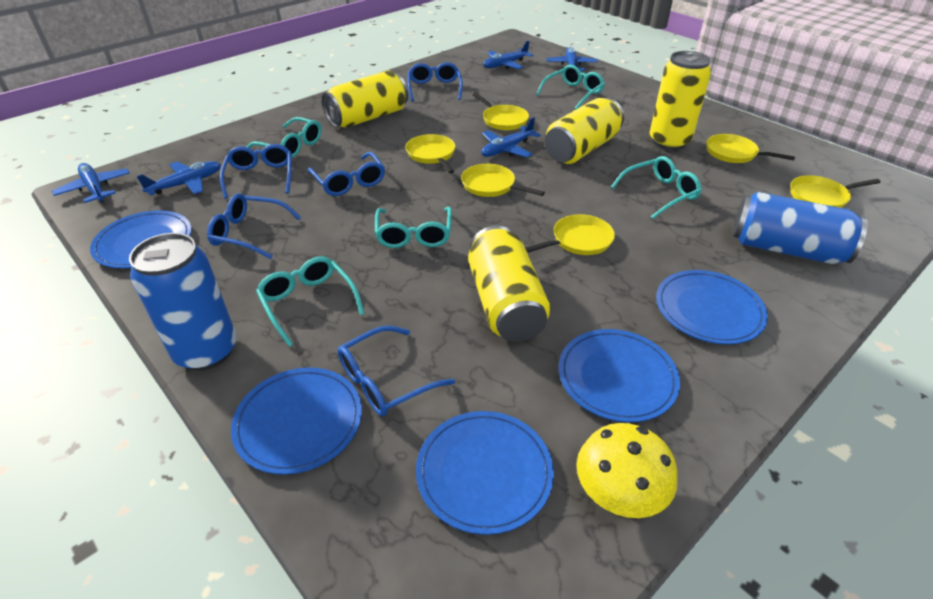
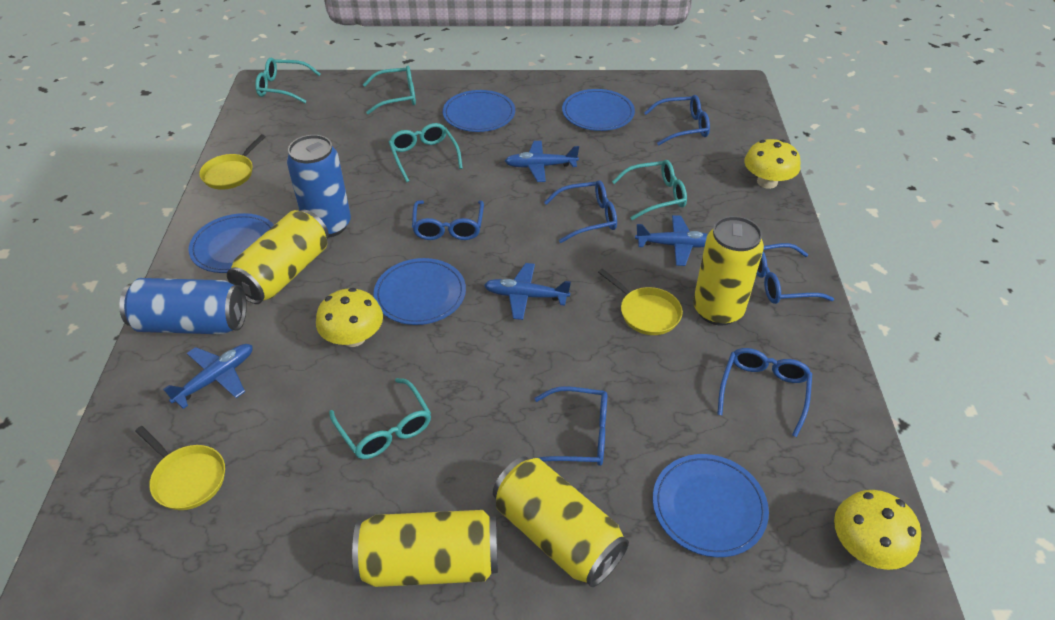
blue glasses: [207,193,302,259] [220,144,292,199] [308,152,385,196] [338,325,455,416] [407,62,463,102] = 5 -> [412,200,484,240] [532,387,607,466] [544,180,617,243] [644,95,710,145] [717,348,812,437] [756,243,834,304] = 6
blue plane: [52,163,130,203] [137,161,221,196] [481,117,541,158] [483,41,533,69] [546,47,598,71] = 5 -> [163,344,252,409] [484,263,571,320] [505,141,579,182] [635,215,708,266] = 4
yellow mushroom: [576,423,678,518] = 1 -> [316,288,383,347] [744,139,800,189] [834,490,921,570] = 3
yellow pan: [405,134,455,173] [461,164,545,197] [472,93,529,130] [525,214,615,255] [706,134,795,163] [790,175,881,208] = 6 -> [135,426,225,510] [199,134,266,190] [598,269,683,335] = 3

